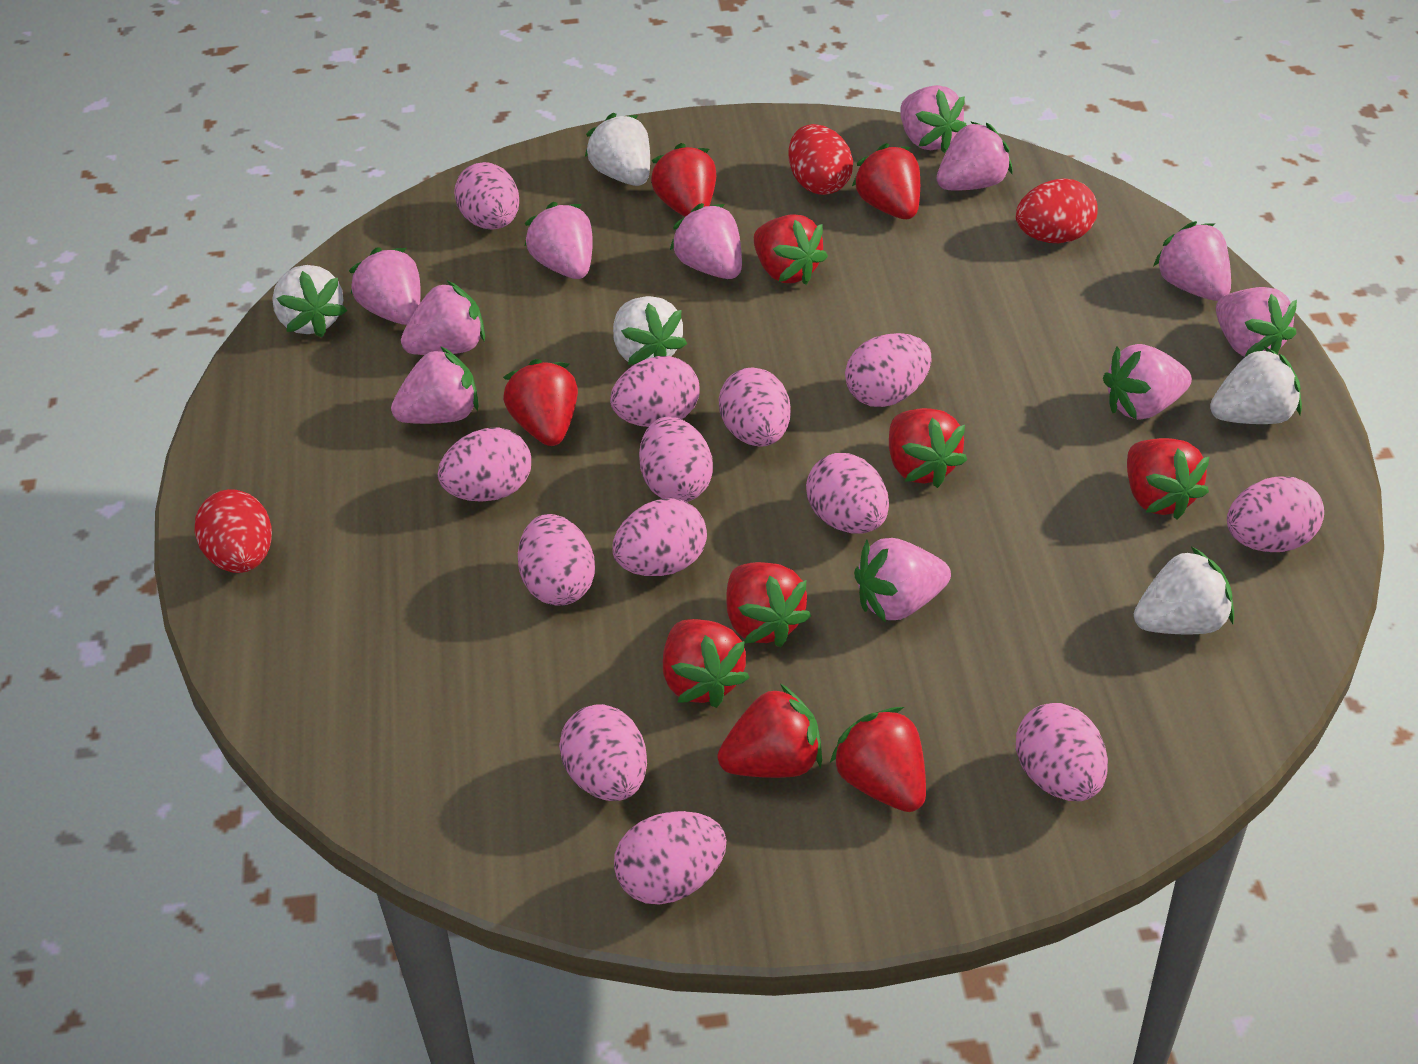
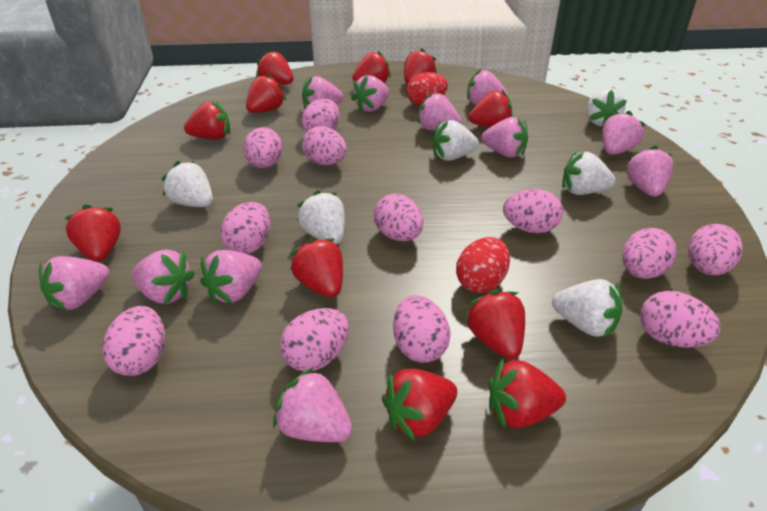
pink egg: [438,427,531,502] [454,162,519,230] [518,514,595,606] [559,704,647,801] [610,356,700,427] [612,498,707,576] [614,811,727,904] [639,417,713,502] [719,368,791,447] [806,453,889,534] [845,333,932,407] [1016,703,1108,801] [1227,476,1324,552] = 13 -> [102,306,165,376] [220,202,270,254] [243,127,282,168] [280,308,349,371] [302,99,340,132] [302,126,347,165] [374,194,423,241] [393,295,450,363] [503,189,563,234] [622,228,677,279] [640,291,721,347] [688,224,743,275] = 12
red egg: [194,489,272,573] [788,124,853,195] [1016,178,1098,243] = 3 -> [406,72,448,106] [456,237,510,293] = 2
red strawberry: [503,359,578,446] [651,143,716,217] [663,619,750,708] [718,684,822,778] [727,562,811,647] [754,214,828,285] [830,707,926,812] [852,143,920,219] [889,408,967,488] [1127,438,1210,520] = 10 -> [65,205,121,262] [184,101,230,140] [246,73,286,113] [256,50,294,85] [290,237,343,298] [352,51,391,83] [382,369,457,441] [404,48,437,84] [465,290,525,359] [469,90,513,127] [489,358,566,428] = 11
white strawberry: [272,265,347,338] [585,113,650,186] [613,296,687,365] [1134,547,1234,634] [1210,346,1302,424] = 5 -> [162,161,213,207] [297,190,345,244] [432,120,479,161] [552,279,622,338] [562,152,616,195] [587,89,627,127] = 6

